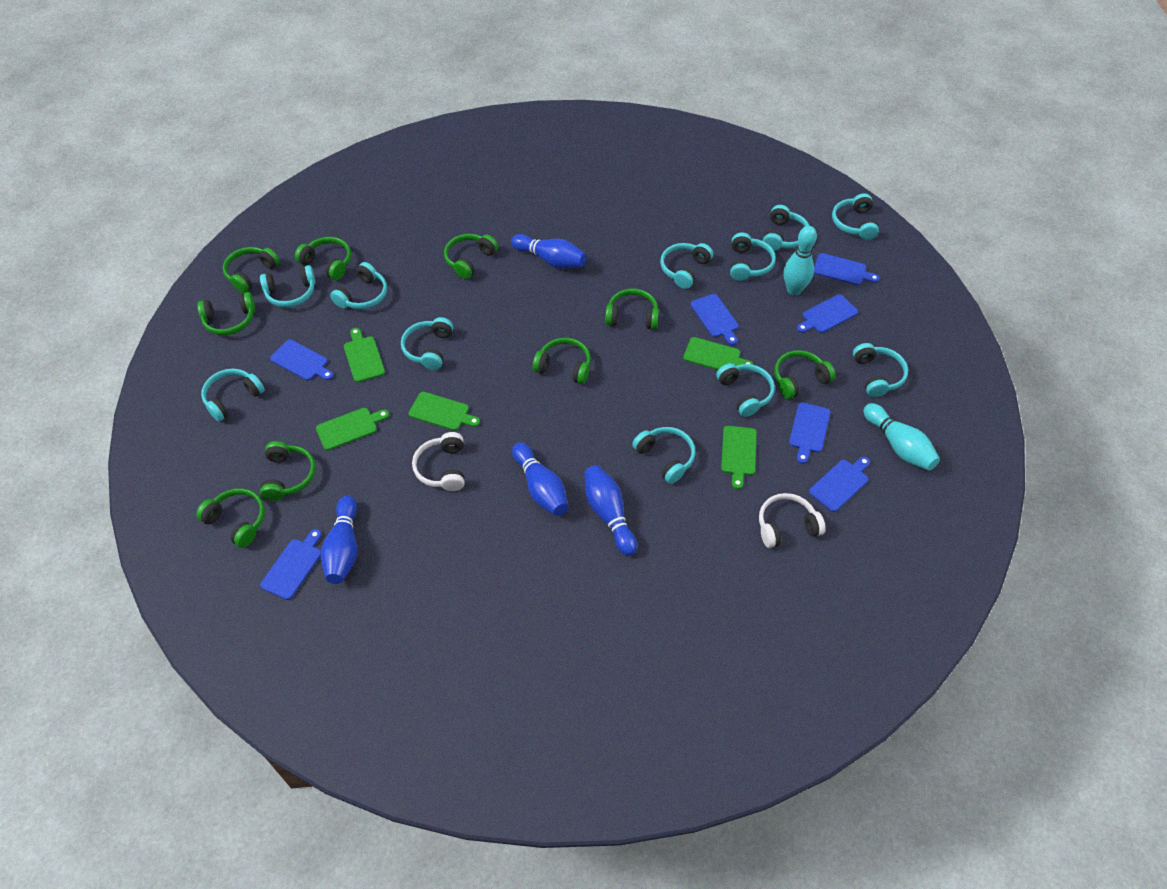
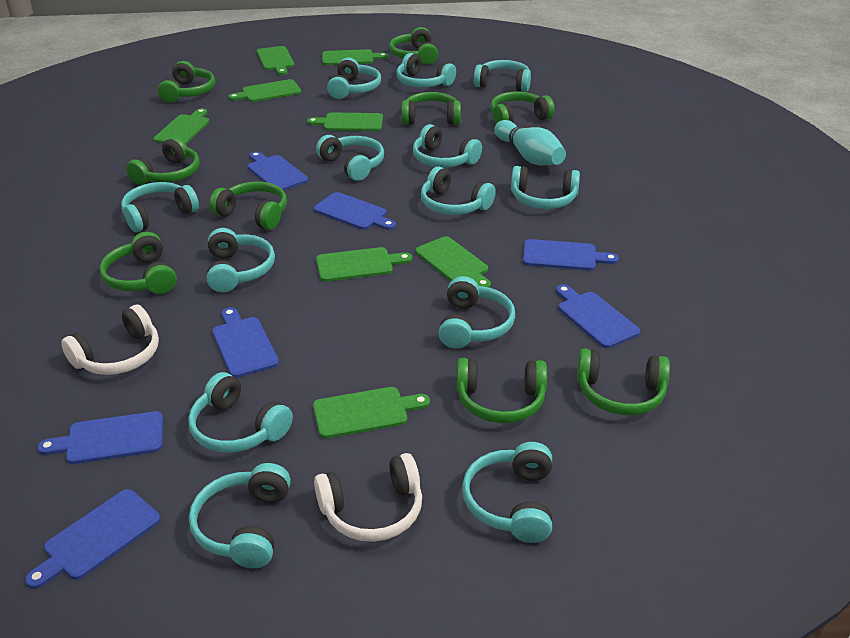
blue bowling pin: [321,495,357,584] [511,234,586,269] [512,442,568,516] [584,465,637,556] = 4 -> none = 0
green cutting board: [316,408,389,450] [344,328,385,382] [409,392,480,431] [683,337,754,370] [721,426,757,489] = 5 -> [154,108,210,144] [228,79,301,102] [257,46,294,75] [307,113,383,131] [313,387,430,439] [316,247,412,282] [322,49,388,65] [415,236,491,288] = 8
turquoise bowling pin: [784,226,817,295] [863,403,940,471] = 2 -> [495,120,566,165] = 1
turquoise headphones: [201,369,265,421] [260,265,316,308] [330,262,387,309] [401,317,453,370] [632,427,696,484] [660,243,713,289] [716,363,775,417] [730,232,776,281] [763,205,809,251] [832,193,879,240] [853,343,908,397] = 11 -> [121,182,199,232] [188,372,293,453] [189,463,291,568] [207,228,275,293] [316,135,384,181] [327,58,381,99] [396,53,456,87] [413,124,482,167] [421,167,496,215] [439,276,516,349] [462,442,552,543] [474,60,531,92] [511,166,580,209] = 13

